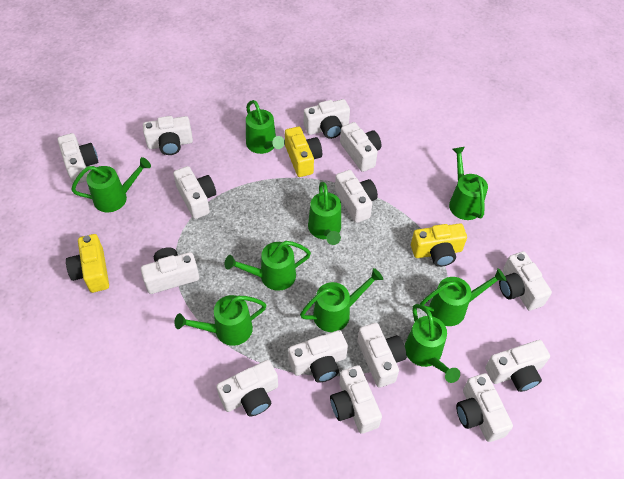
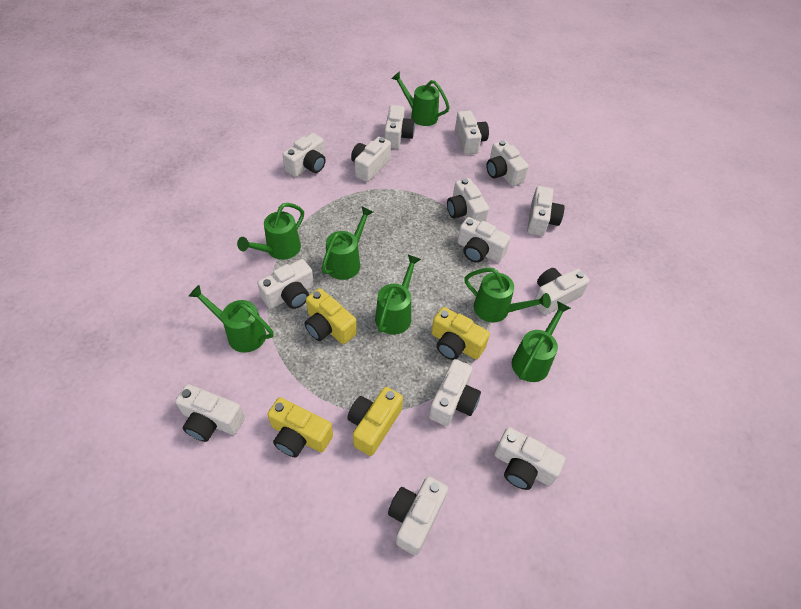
green watering can: [71,157,151,212] [174,295,266,346] [225,241,311,291] [246,100,285,154] [300,268,383,332] [308,182,341,245] [405,304,460,383] [420,268,507,326] [449,147,488,220] = 9 -> [188,285,274,353] [237,203,304,260] [322,207,373,280] [375,255,421,335] [391,71,450,126] [464,268,551,322] [512,301,571,382] = 7
yellow camera: [66,234,109,293] [285,127,322,177] [411,223,467,267] = 3 -> [267,397,333,457] [305,288,357,344] [347,387,403,456] [431,307,490,360] = 4

